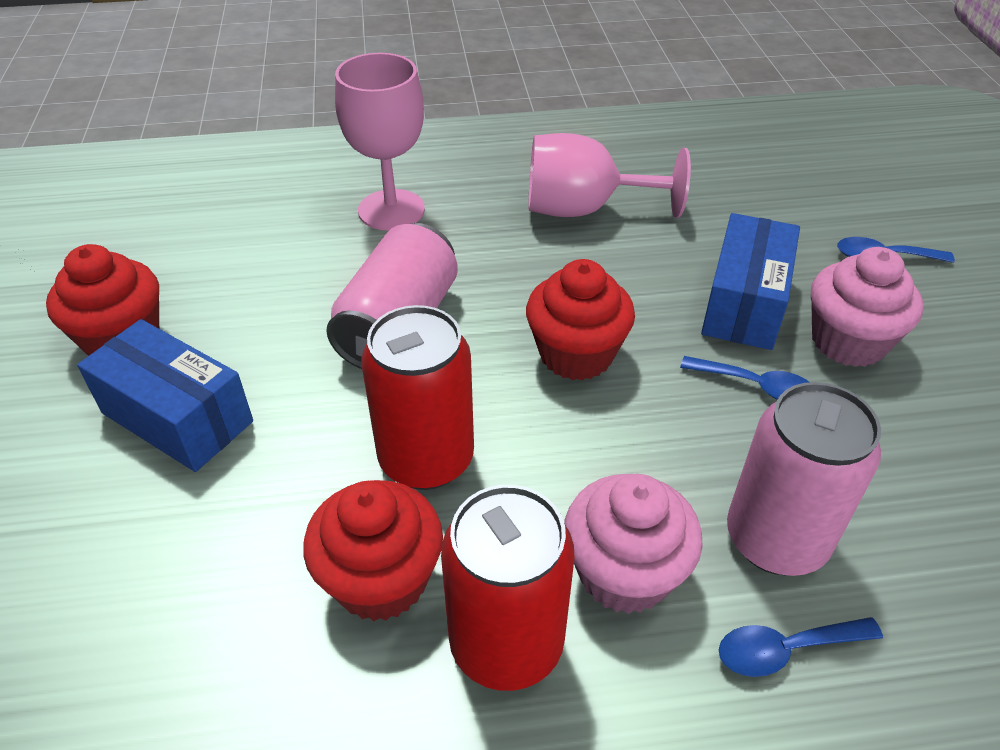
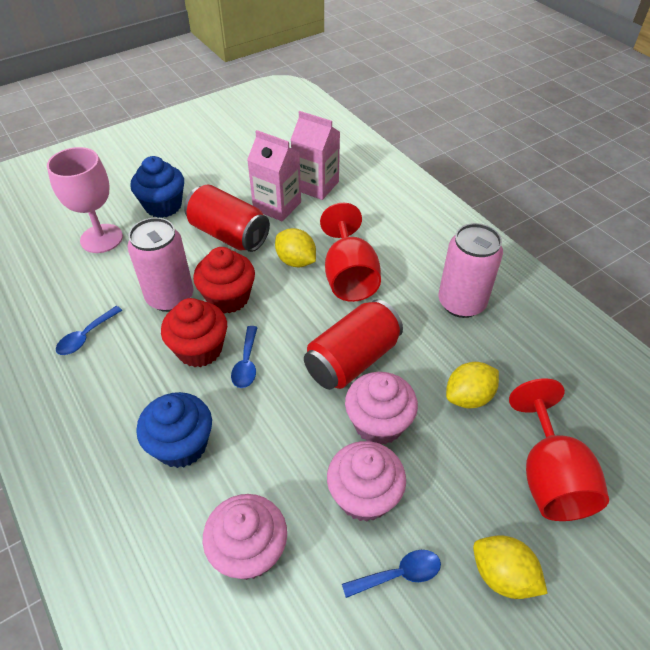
blue box: [77,319,253,472] [701,213,800,350] = 2 -> none = 0
blue cupcake: none = 0 -> [130,156,184,218] [136,392,212,468] = 2
pink carton: none = 0 -> [247,130,301,221] [291,111,340,200] = 2
pink cupcake: [564,474,703,614] [811,247,923,367] = 2 -> [203,494,287,580] [327,441,406,522] [345,372,418,445] = 3
pink goblet: [335,53,425,231] [528,133,691,218] = 2 -> [47,147,123,253] = 1
red cupcake: [46,244,159,356] [303,480,443,621] [526,259,635,380] = 3 -> [161,298,227,367] [193,247,255,314] = 2
red goblet: none = 0 -> [320,203,381,302] [509,378,609,521] = 2
yellow lemon: none = 0 -> [275,228,316,267] [446,362,499,408] [473,535,548,599] = 3

